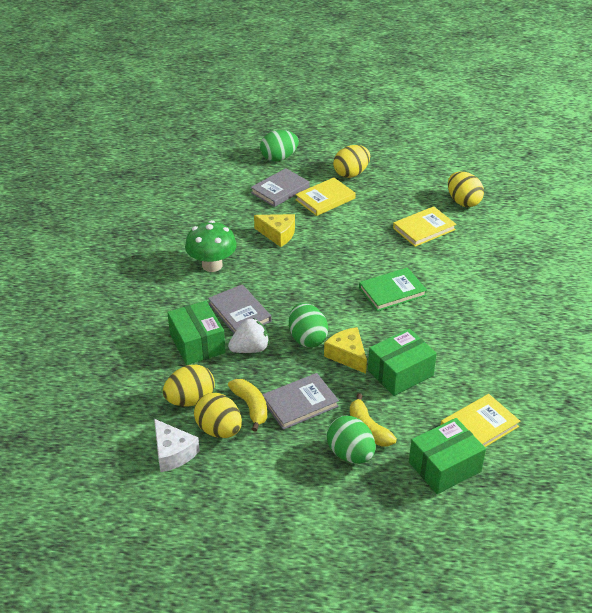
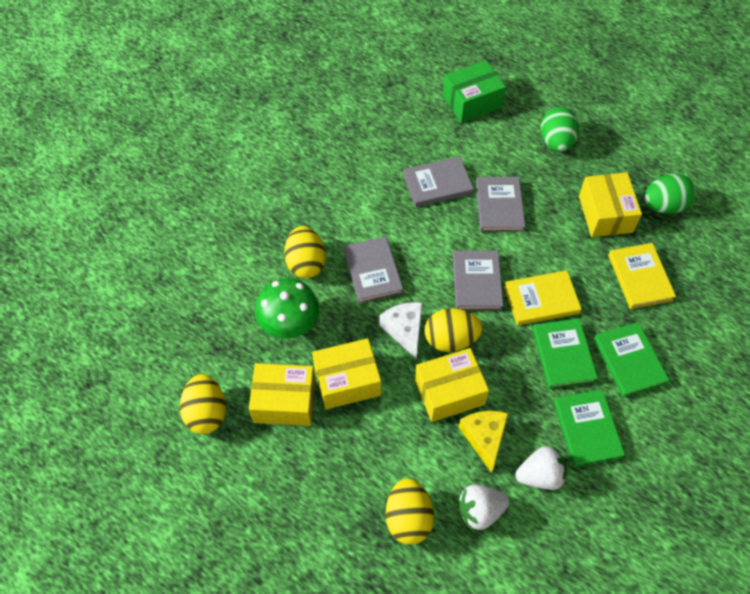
green book: [359,268,427,311] = 1 -> [532,318,598,389] [554,390,625,467] [594,322,669,398] = 3
green box: [167,301,226,365] [368,329,437,396] [409,418,486,494] = 3 -> [443,60,506,123] = 1
green egg: [260,130,299,161] [289,303,328,347] [327,416,375,464] = 3 -> [541,107,579,152] [644,174,696,214] = 2
grey book: [208,284,271,333] [251,168,310,207] [262,373,339,430] = 3 -> [343,236,403,304] [403,157,474,207] [453,250,503,311] [476,177,525,232] = 4
white strawberry: [228,318,269,353] = 1 -> [458,484,509,530] [515,446,567,490] = 2
yellow banana: [228,379,267,432] [350,393,397,446] = 2 -> none = 0
yellow book: [295,177,356,216] [393,206,456,247] [441,394,520,447] = 3 -> [504,270,582,325] [608,243,676,309] = 2
yellow box: none = 0 -> [249,363,316,426] [312,338,381,410] [415,348,489,422] [579,172,642,237] = 4
yellow cheese: [254,214,295,247] [324,327,367,374] = 2 -> [458,411,509,473] = 1

